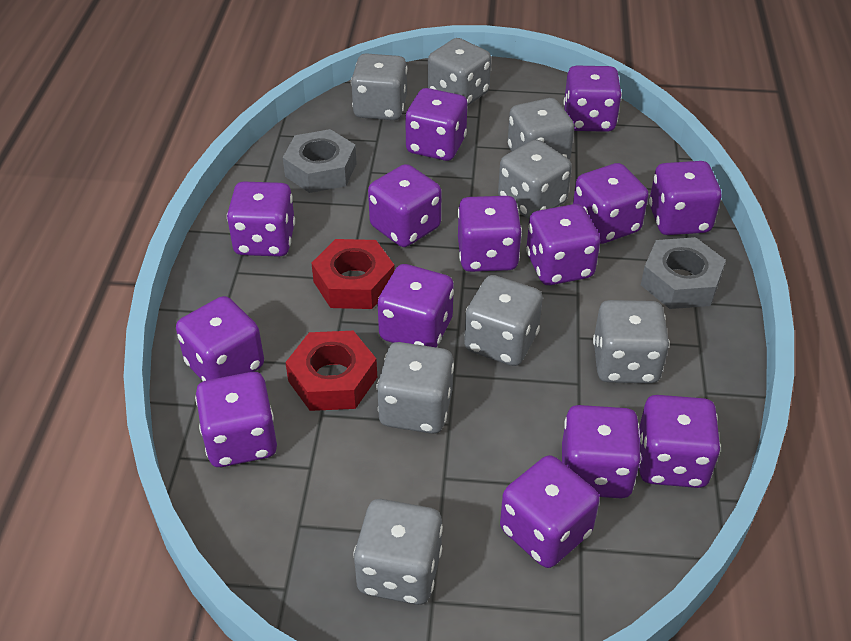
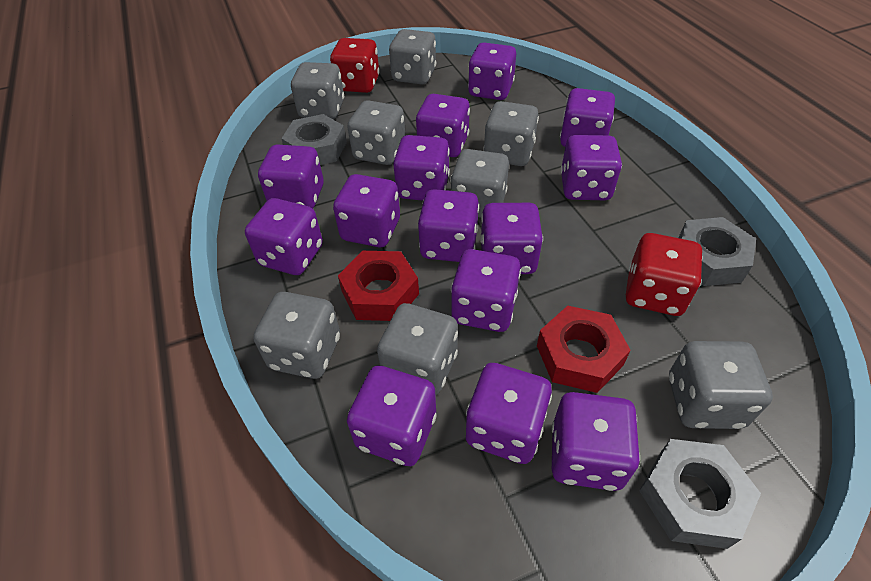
grey nut: [283,129,357,193] [641,237,726,309] = 2 -> [281,114,347,165] [639,439,761,549] [678,217,756,286] = 3
red dice: none = 0 -> [330,38,380,93] [626,233,703,316] = 2

